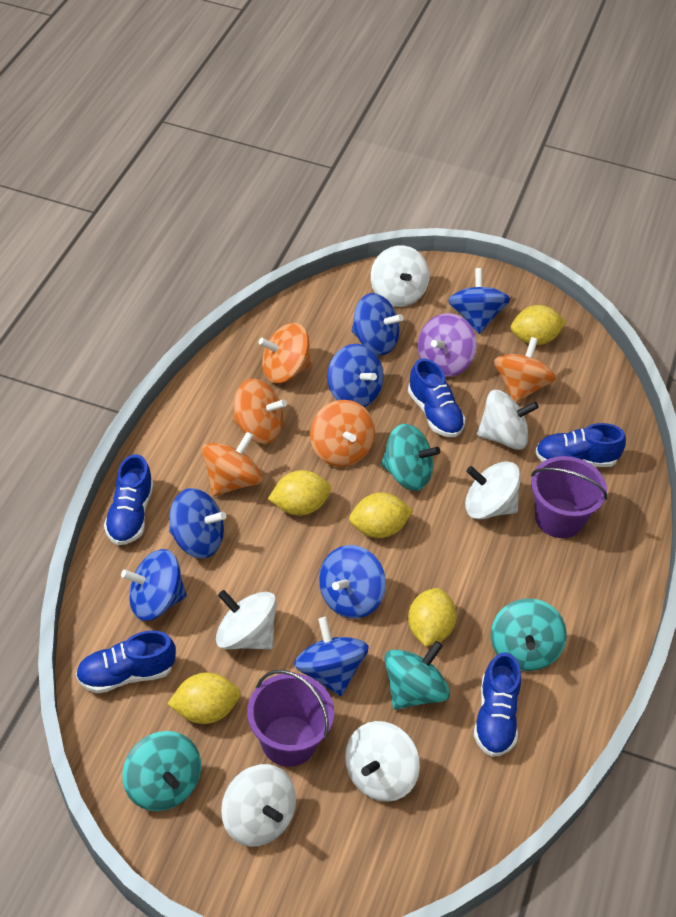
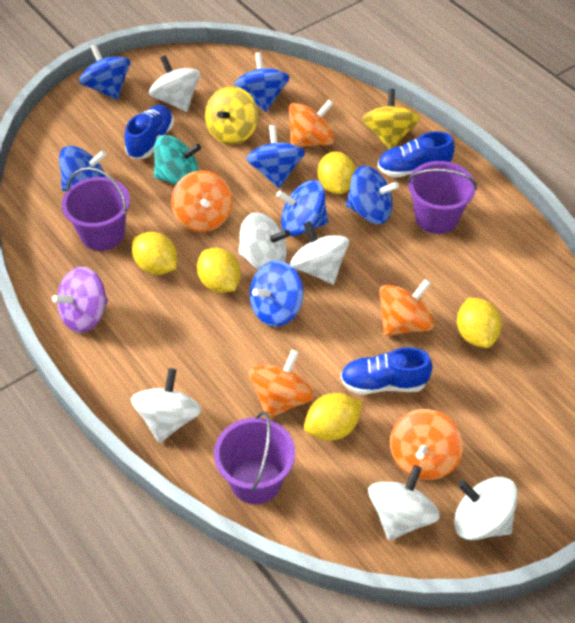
blue shoe: [76,630,176,694] [104,454,153,545] [408,358,465,437] [473,652,521,757] [535,423,626,467] = 5 -> [124,105,174,159] [340,347,433,395] [378,131,455,178] = 3
purple bucket: [247,670,334,767] [531,456,607,538] = 2 -> [61,167,130,251] [214,411,295,504] [407,161,477,234] = 3
turquoise spinning top: [122,731,201,811] [381,424,440,491] [384,641,450,710] [491,598,567,671] = 4 -> [154,135,201,185] = 1
yellow spinning top: none = 0 -> [205,86,258,145] [362,89,420,149] = 2

